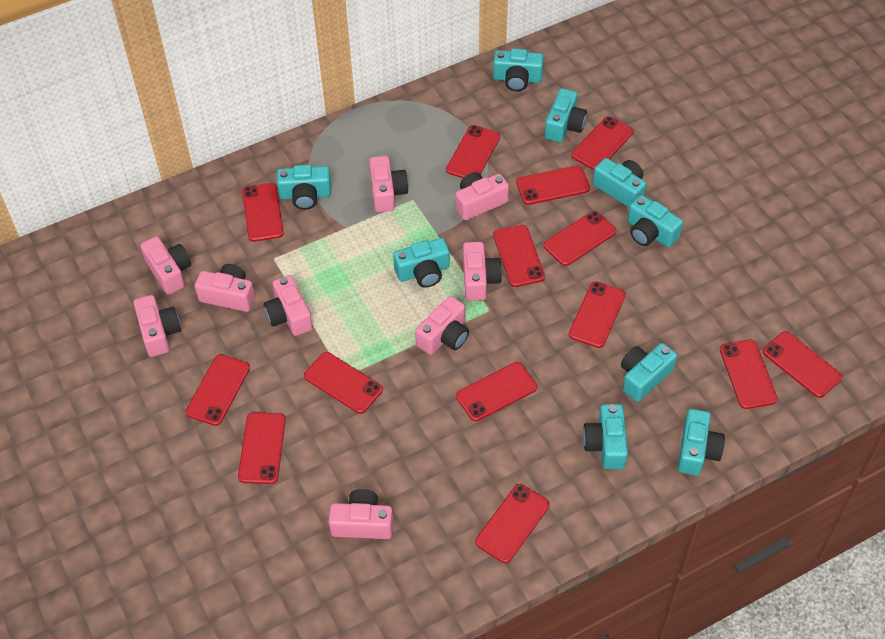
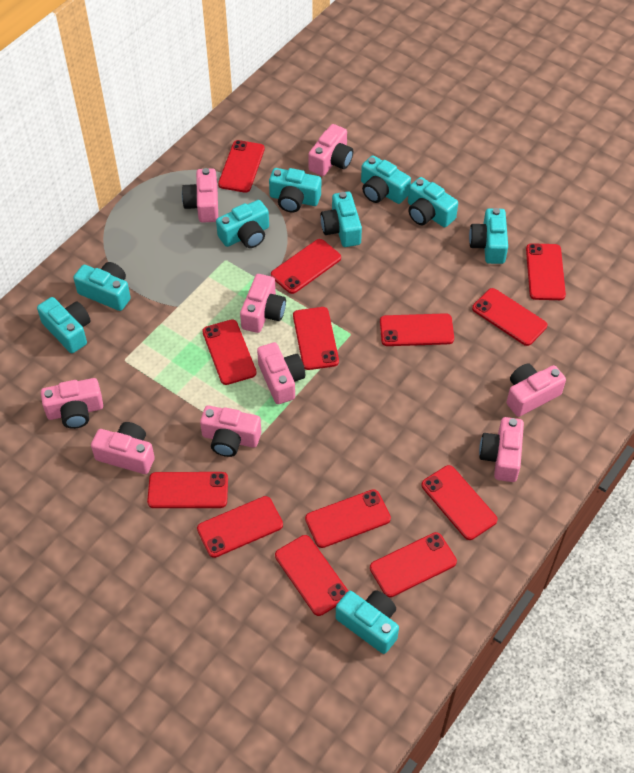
red phone: [186,354,250,426] [238,412,286,484] [242,183,284,242] [304,352,383,414] [446,125,500,178] [456,362,537,421] [475,484,550,563] [493,225,545,287] [516,166,590,205] [544,211,616,266] [569,281,626,348] [571,116,633,170] [720,340,778,409] [763,331,842,398] = 14 -> [147,472,228,508] [197,496,283,558] [202,319,257,385] [218,140,265,193] [271,239,341,294] [275,535,348,616] [293,307,339,370] [305,489,391,548] [370,532,457,597] [380,313,454,346] [421,465,498,540] [472,288,547,346] [526,243,566,300] = 13

